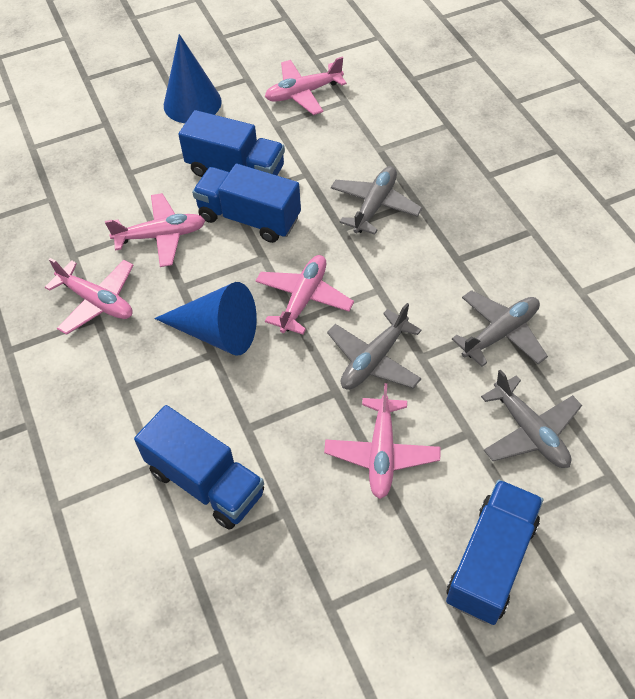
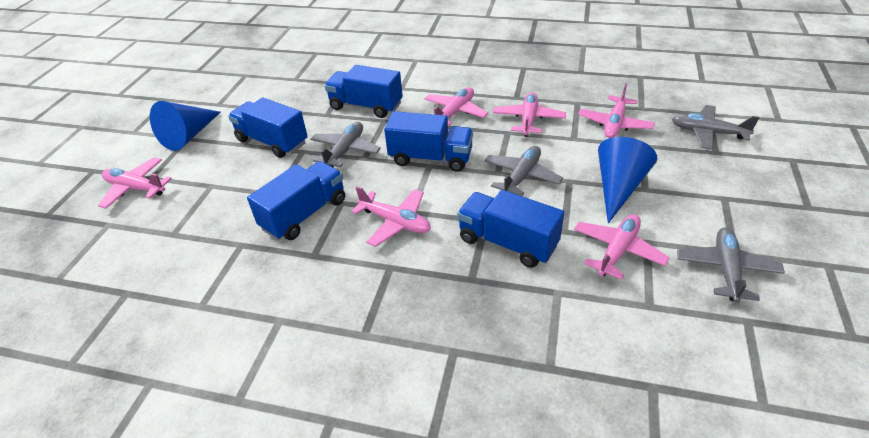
blue truck: [134,405,264,529] [178,110,285,177] [192,164,301,243] [446,480,543,625] = 4 -> [228,97,308,158] [247,161,345,240] [324,65,403,118] [384,111,473,172] [457,190,564,268] = 5
pink plane: [45,258,134,335] [105,193,206,267] [255,255,354,334] [265,57,347,115] [324,383,440,499] = 5 -> [98,157,172,209] [351,186,431,247] [424,87,488,126] [493,92,566,137] [574,214,670,280] [578,83,655,138] = 6

